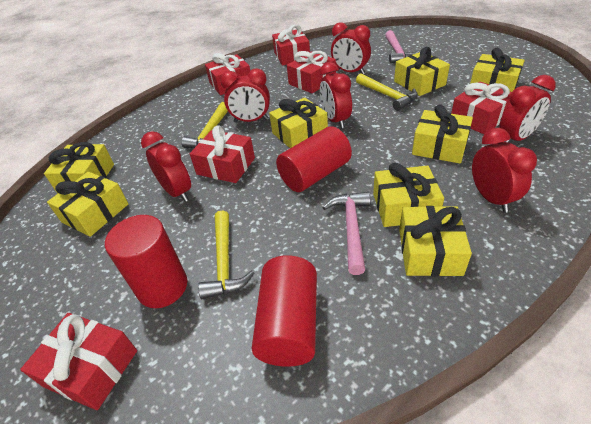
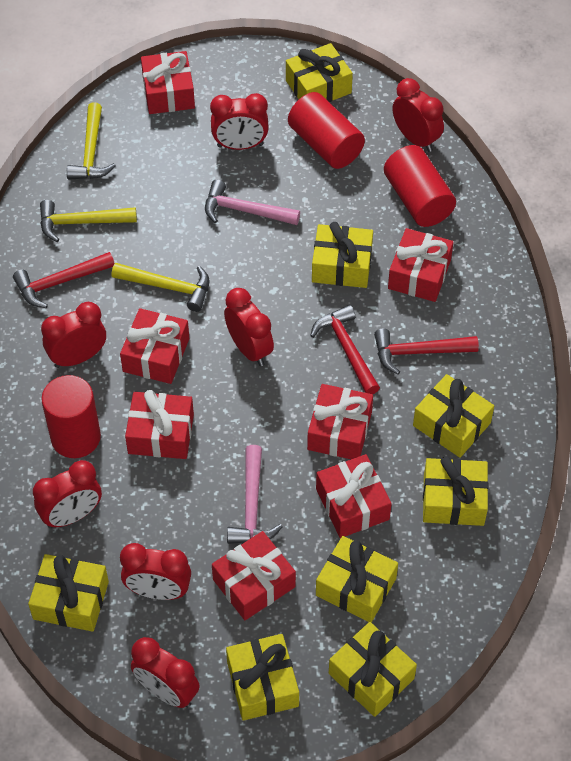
red clock: [141,131,191,202] [221,68,270,122] [320,62,352,129] [331,22,371,74] [472,128,537,213] [499,75,556,143] = 6 -> [33,460,102,528] [41,302,106,368] [120,543,191,600] [131,637,200,708] [210,93,269,150] [224,288,274,366] [392,78,444,152] = 7
red gift: [20,313,137,410] [190,125,255,183] [205,53,250,95] [272,25,310,66] [287,51,336,93] [451,81,512,134] = 6 -> [120,308,189,384] [125,390,194,459] [141,51,195,114] [212,531,296,620] [307,384,373,459] [316,454,392,538] [388,228,454,302] = 7
red hammer: none = 0 -> [13,252,115,308] [310,305,380,394] [374,329,479,375] = 3

